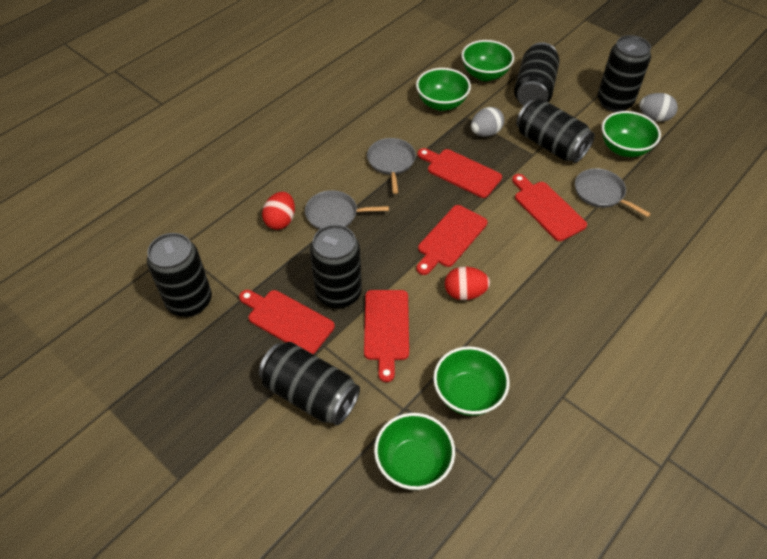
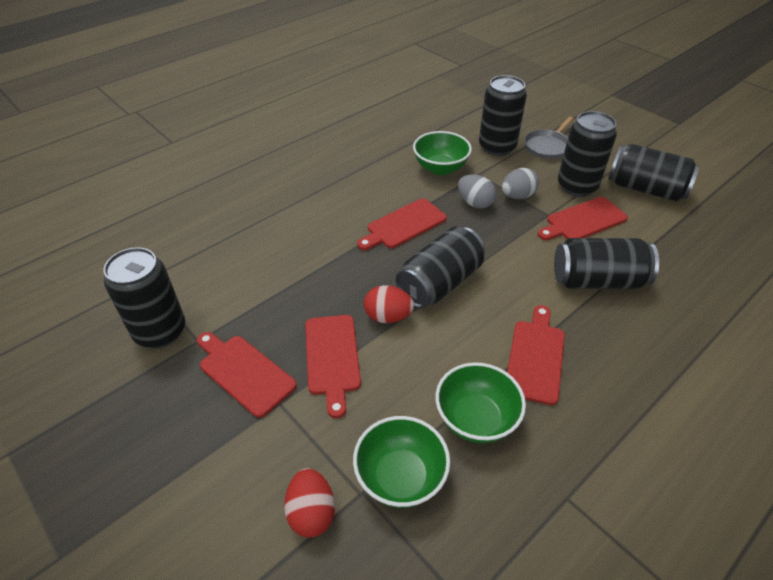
green bowl: [374,413,455,490] [416,68,471,111] [433,346,510,416] [462,40,514,81] [602,111,661,157] = 5 -> [353,416,450,508] [413,131,472,175] [436,362,526,443] = 3
grey pan: [305,190,389,230] [367,138,416,194] [575,168,651,217] = 3 -> [524,117,573,159] = 1

